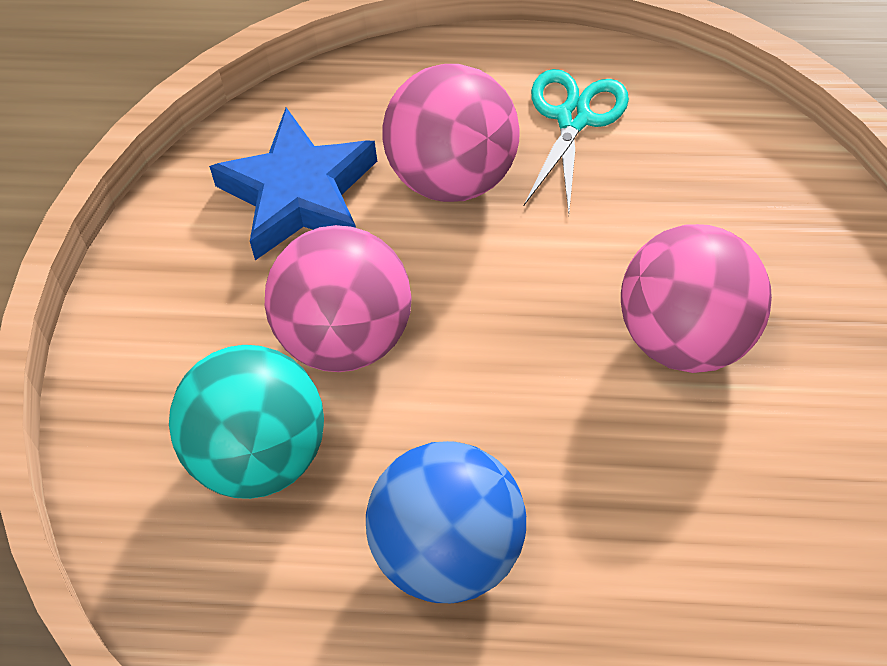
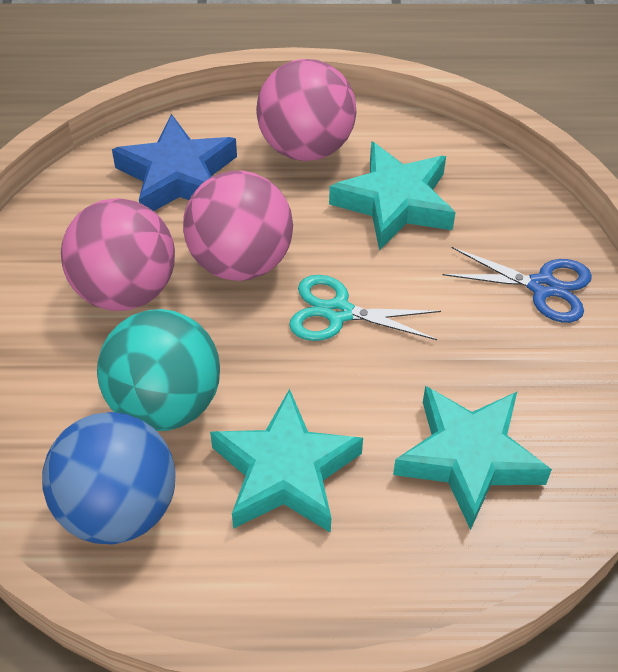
blue scissors: none = 0 -> [443,247,592,323] = 1
turquoise star: none = 0 -> [210,389,363,533] [329,141,456,250] [393,386,552,530] = 3

